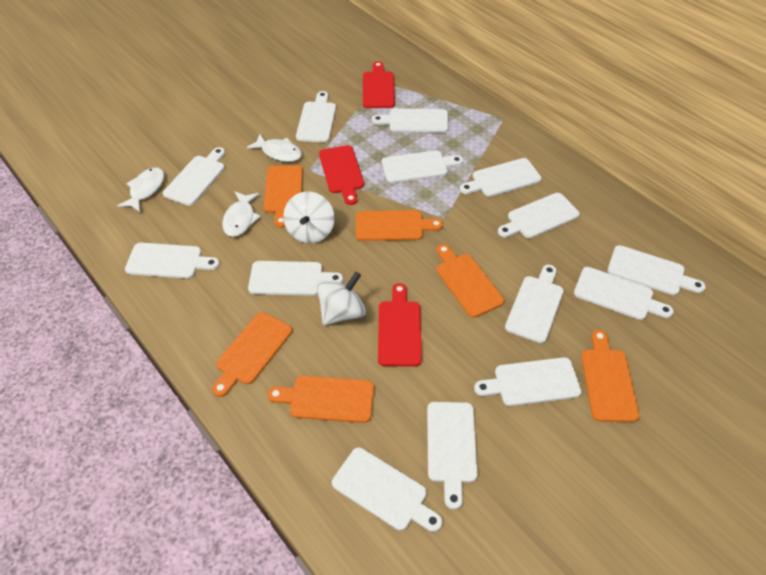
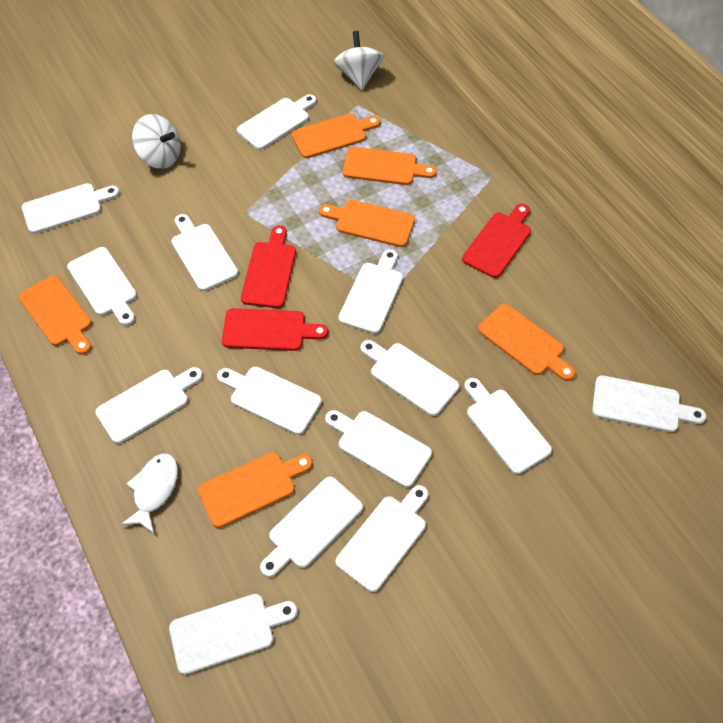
white fish: [117,167,164,212] [222,191,261,237] [246,134,302,162] = 3 -> [120,454,178,533] = 1

